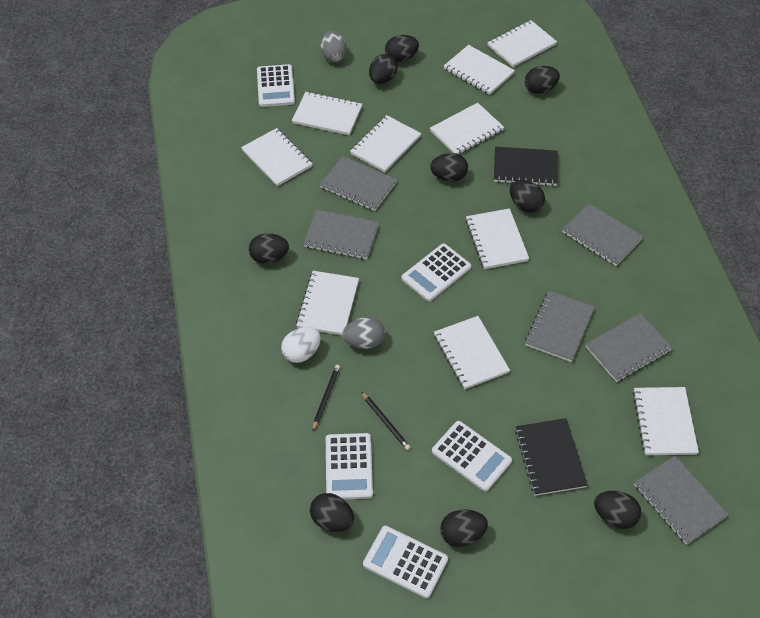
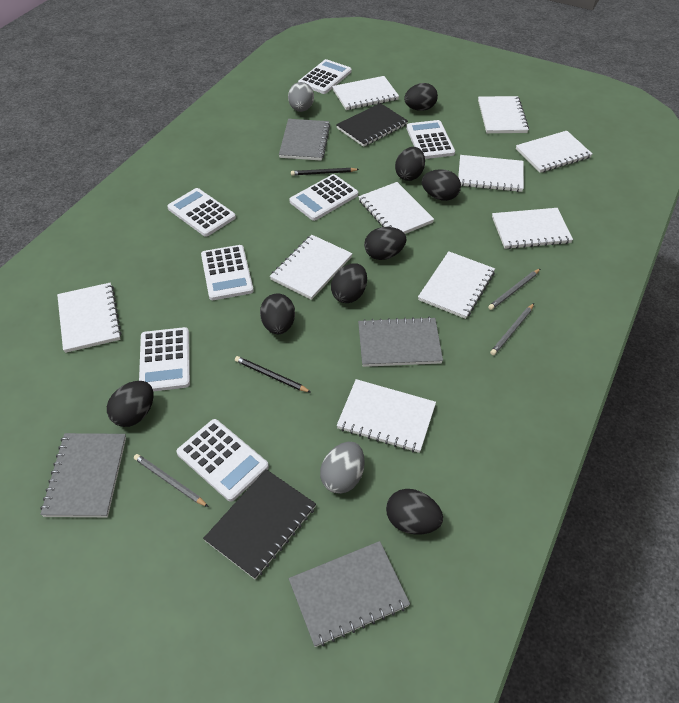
black egg: [249,233,289,264] [310,493,354,532] [369,54,397,84] [385,35,419,62] [430,153,468,182] [440,509,488,547] [510,180,545,213] [525,66,560,94] [594,491,641,529] = 9 -> [107,381,153,427] [260,293,295,334] [331,263,367,303] [364,227,407,260] [386,489,443,535] [395,147,425,181] [404,83,438,111] [422,169,461,201] = 8
grey notebook: [303,209,379,259] [320,156,397,211] [525,291,595,362] [562,203,643,266] [586,313,673,382] [634,456,729,545] = 6 -> [40,433,126,517] [279,119,330,161] [289,541,410,647] [358,317,443,367] = 4
grey pencil: none = 0 -> [134,454,208,507] [488,269,540,310] [490,303,534,355] = 3
white calculator: [257,64,295,107] [326,433,373,499] [363,526,448,598] [402,244,471,301] [432,421,512,492] = 5 -> [139,327,190,391] [167,188,236,237] [177,419,269,502] [201,245,254,300] [289,174,358,221] [298,59,351,94] [406,120,455,159] = 7
white egg: [281,327,321,363] = 1 -> none = 0

